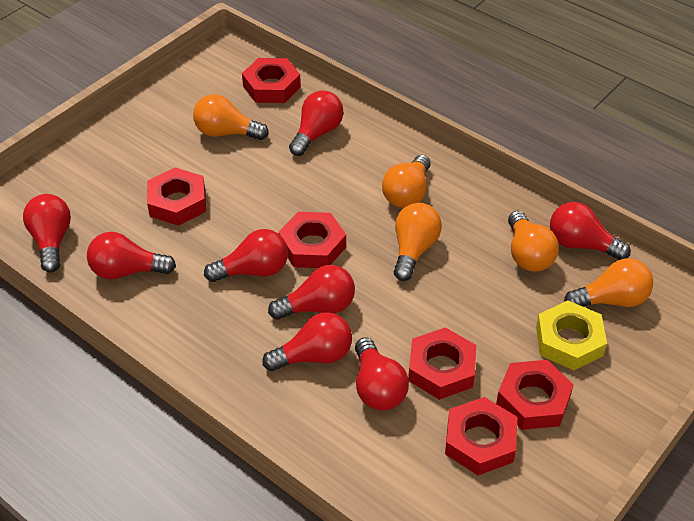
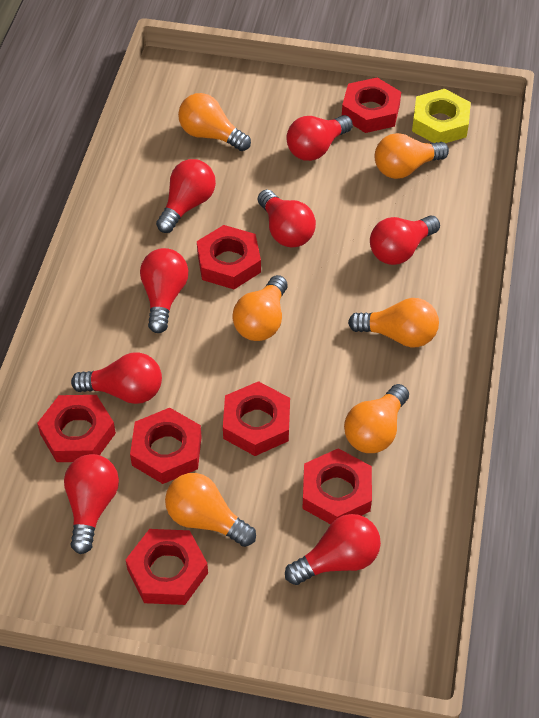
orange light bulb: [193,94,269,140] [382,155,431,208] [394,203,442,281] [508,211,559,272] [564,258,653,307] = 5 -> [165,473,256,547] [178,93,251,151] [233,275,288,341] [344,384,409,453] [348,298,439,348] [375,133,449,179] = 6
red nut: [147,168,206,226] [242,58,301,103] [279,212,346,268] [408,327,476,400] [445,397,517,475] [496,360,574,430] = 6 -> [37,395,116,462] [126,529,208,605] [130,408,202,484] [197,225,261,289] [223,381,290,456] [302,448,372,524] [342,77,401,133] = 7

